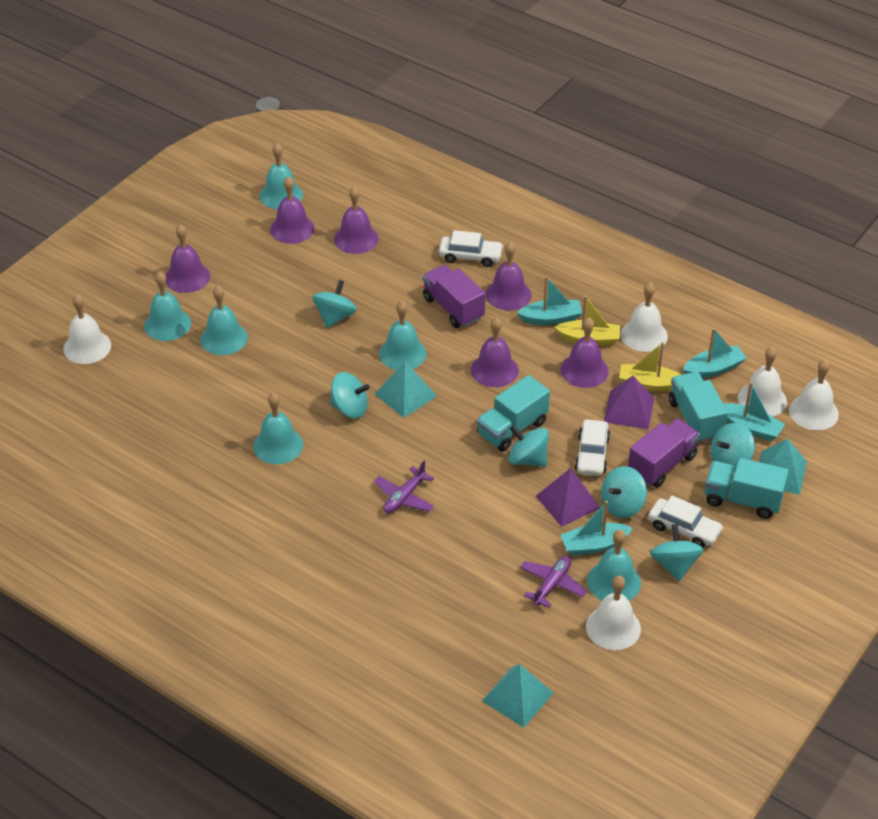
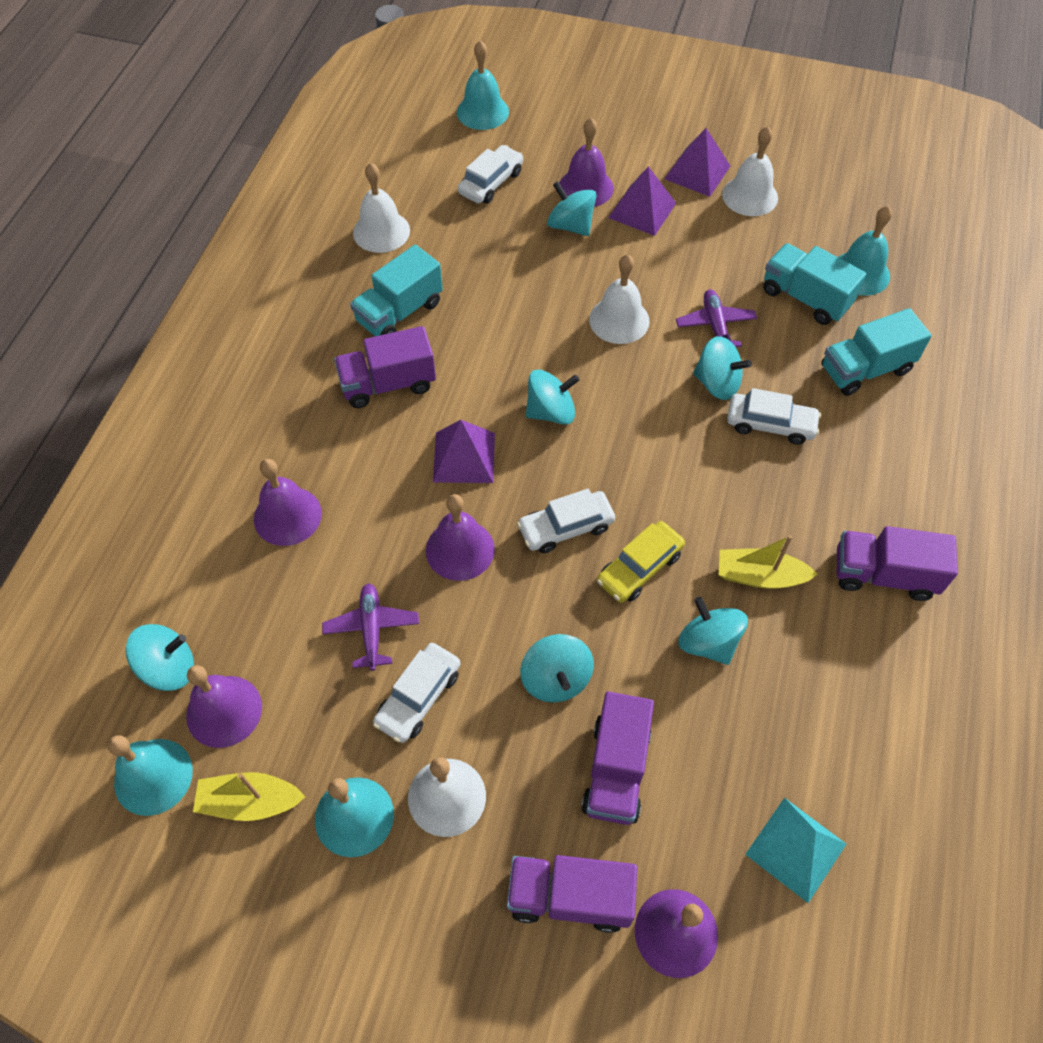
purple bell: [165,224,210,293] [270,176,315,244] [334,186,379,254] [471,317,519,387] [485,242,531,311] [560,318,609,388] = 6 -> [186,665,262,748] [254,459,322,546] [426,494,495,581] [559,118,614,207] [635,889,718,978] = 5
purple pyramid: [536,468,600,527] [604,376,654,429] = 2 -> [433,420,495,483] [608,166,676,236] [665,128,730,197] = 3
purple truck: [423,265,485,328] [628,419,700,488] = 2 -> [334,326,436,408] [507,855,637,933] [581,691,654,825] [837,526,958,601] = 4
turquoise bell: [144,271,191,341] [200,285,248,355] [253,393,303,464] [260,143,303,209] [379,301,427,370] [587,530,641,600] = 6 -> [108,736,193,816] [315,777,394,857] [457,40,509,130] [838,206,892,296] = 4
turquoise boat: [517,276,582,325] [561,501,633,555] [683,328,746,378] [724,382,785,441] = 4 -> none = 0
turquoise pyramid: [375,361,437,418] [482,664,554,727] [759,439,807,495] = 3 -> [745,798,846,903] = 1
white bell: [63,294,111,364] [586,576,641,650] [621,282,668,352] [738,346,787,417] [789,359,839,430] = 5 -> [353,163,410,253] [408,757,486,837] [589,254,650,344] [722,126,778,216] = 4
white car: [439,230,503,267] [575,419,610,476] [648,496,723,548] = 3 -> [373,643,460,743] [458,145,523,204] [517,489,615,553] [727,388,821,445] = 4
yellow car: none = 0 -> [597,521,685,603] = 1

